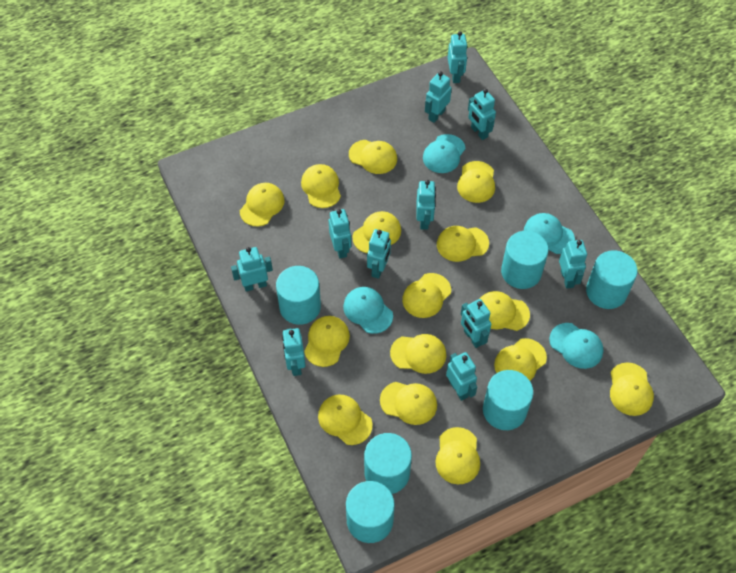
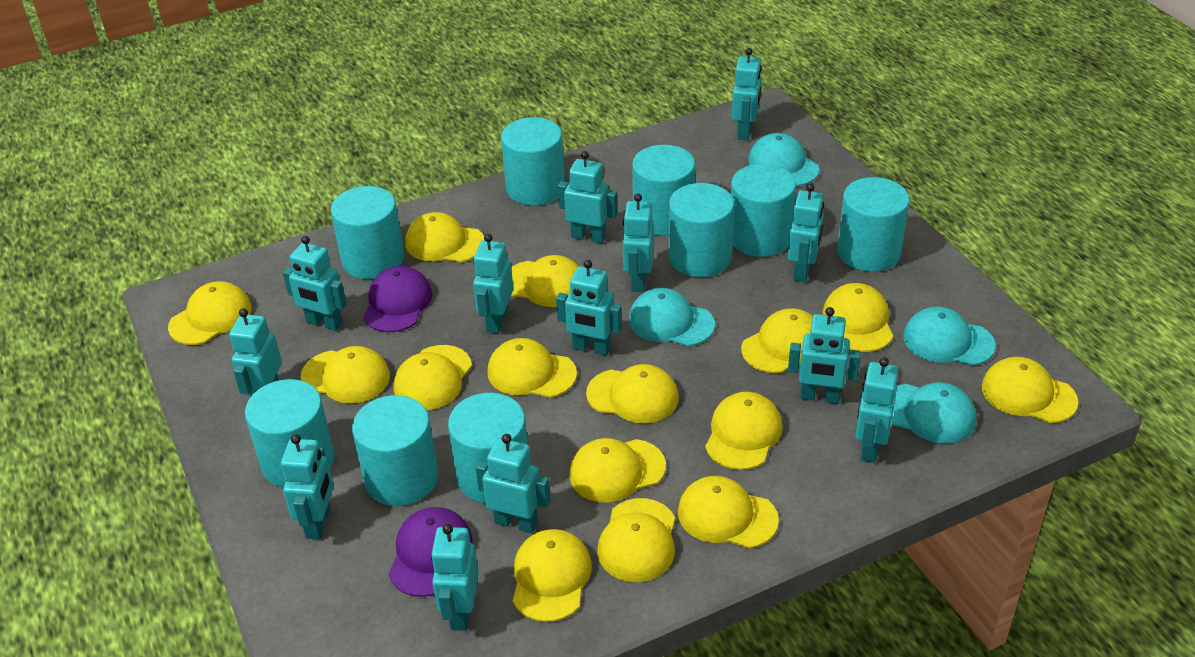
purple cap: none = 0 -> [363,266,432,332] [388,507,473,597] = 2
turquoise cylinder: [276,266,321,325] [346,481,395,543] [364,433,412,494] [483,370,533,430] [501,231,549,289] [586,250,637,309] = 6 -> [245,379,334,488] [331,186,404,279] [352,395,438,506] [448,393,528,503] [501,117,565,206] [632,145,695,236] [669,183,734,277] [731,164,796,257] [837,177,910,272] = 9
turquoise robot: [231,247,273,292] [282,328,306,376] [329,209,351,258] [367,229,391,279] [417,180,436,230] [425,71,452,123] [446,352,477,401] [448,31,468,83] [461,299,491,348] [468,89,496,140] [559,240,587,289] = 11 -> [229,308,282,397] [281,434,334,539] [283,236,347,331] [431,524,479,631] [473,234,513,334] [476,434,551,533] [556,260,622,356] [558,151,618,244] [623,194,654,292] [732,48,762,141] [788,183,824,283] [788,307,861,404] [855,357,898,463] = 13

